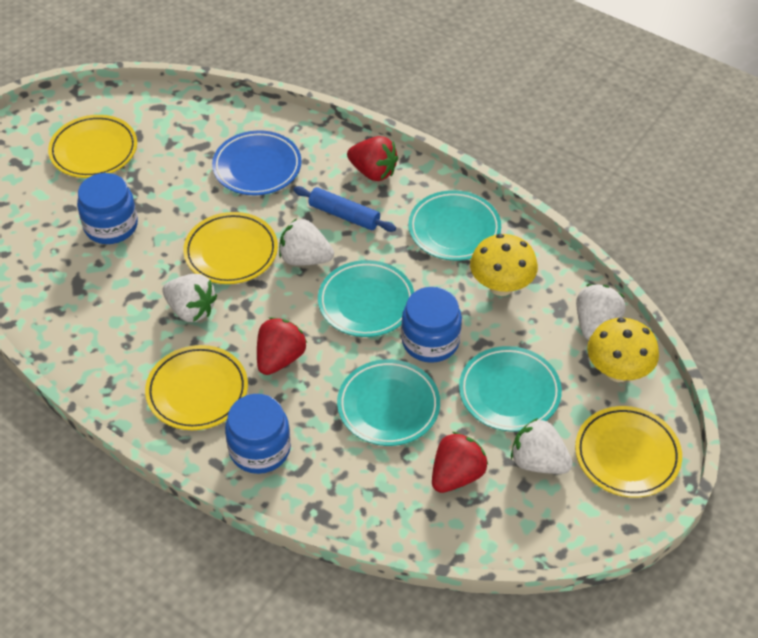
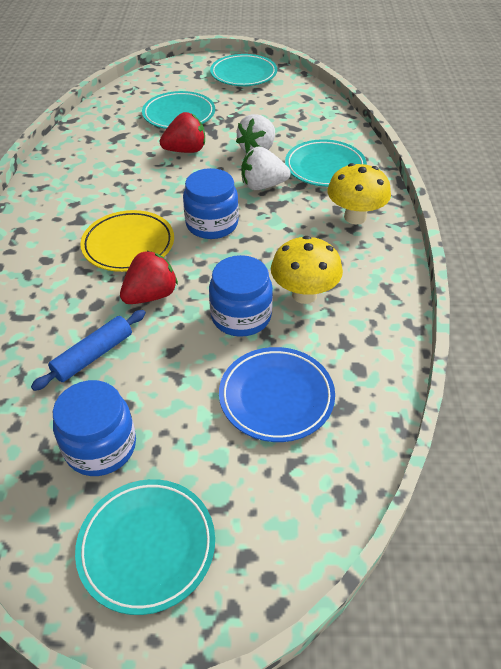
red strawberry: [257,317,307,375] [347,136,398,181] [432,432,488,493] = 3 -> [120,250,178,304] [160,112,205,153] = 2
white strawberry: [163,274,217,322] [279,218,334,266] [511,418,573,474] [576,284,626,340] = 4 -> [236,114,275,153] [241,146,291,190] = 2
yellow plate: [48,115,137,178] [145,345,248,430] [183,212,278,284] [575,406,682,497] = 4 -> [80,210,174,272] = 1

